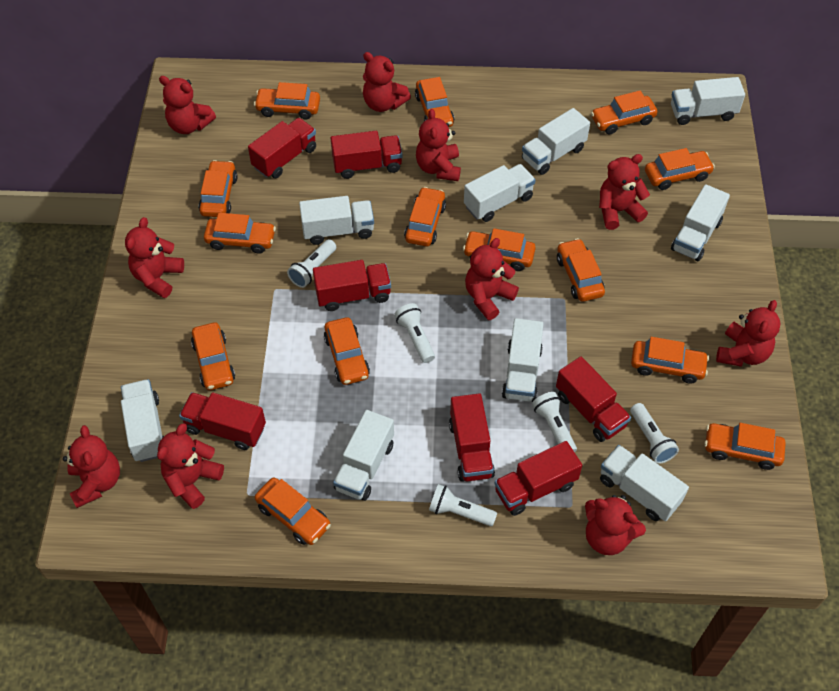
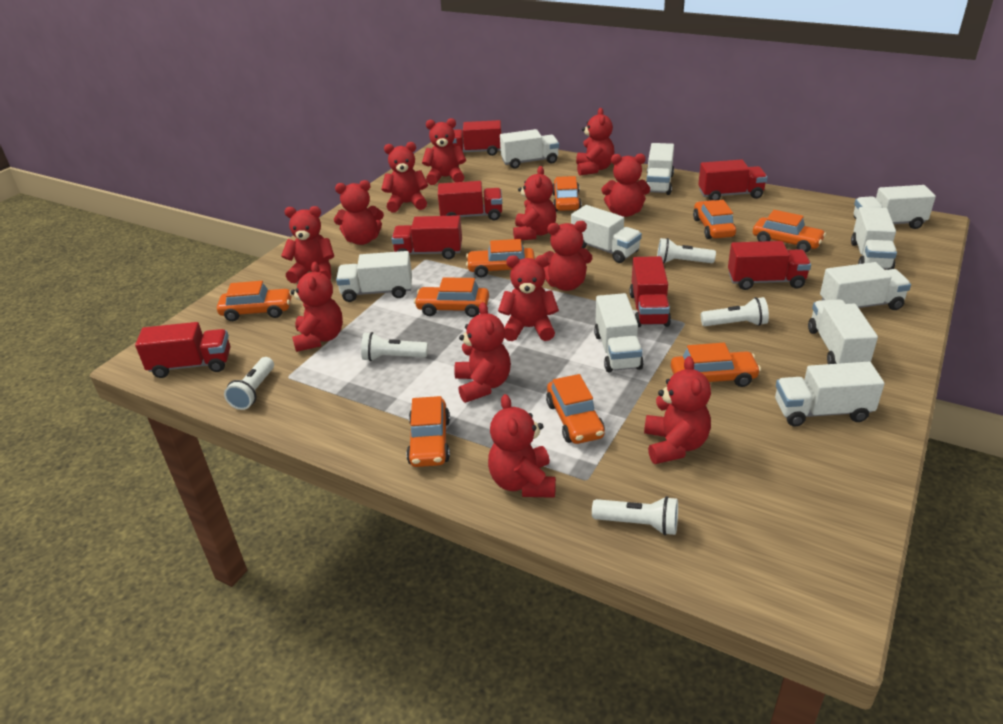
orange car: [191,323,235,390] [199,160,237,217] [204,213,276,254] [254,82,320,120] [255,477,331,545] [324,317,370,385] [404,187,446,246] [415,77,454,127] [463,228,536,271] [557,238,605,302] [591,90,657,135] [631,337,709,384] [645,148,715,190] [705,423,786,470] = 14 -> [217,281,292,321] [406,396,450,467] [414,277,489,317] [466,239,535,278] [546,374,605,444] [553,176,582,211] [671,343,761,387] [693,200,736,239] [753,210,826,253] = 9
red teddy bear: [63,425,120,508] [125,217,184,298] [157,423,224,509] [159,76,216,134] [363,52,411,112] [416,109,461,181] [465,238,519,320] [585,495,646,555] [599,154,650,230] [716,300,781,367] = 10 -> [281,206,334,283] [291,262,343,352] [334,180,384,245] [382,142,428,212] [422,118,466,185] [454,302,511,403] [488,394,556,498] [498,255,559,341] [513,166,556,240] [543,221,593,291] [576,108,614,175] [602,153,650,217] [644,356,711,464] = 13
white truck: [121,379,164,462] [299,196,374,245] [333,410,394,501] [464,164,535,222] [502,318,543,402] [522,108,590,175] [600,445,689,521] [671,77,745,125] [671,184,730,261] = 9 -> [336,251,412,302] [500,129,559,169] [571,205,642,263] [594,293,644,372] [647,143,674,195] [775,362,885,427] [808,299,878,364] [820,262,911,310] [851,207,897,270] [854,185,936,229] = 10

